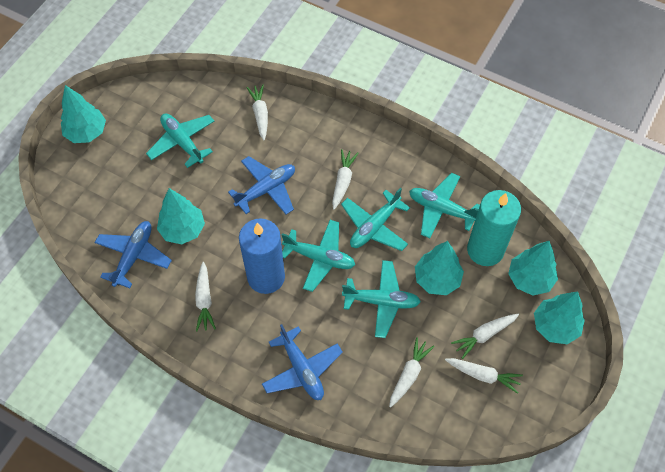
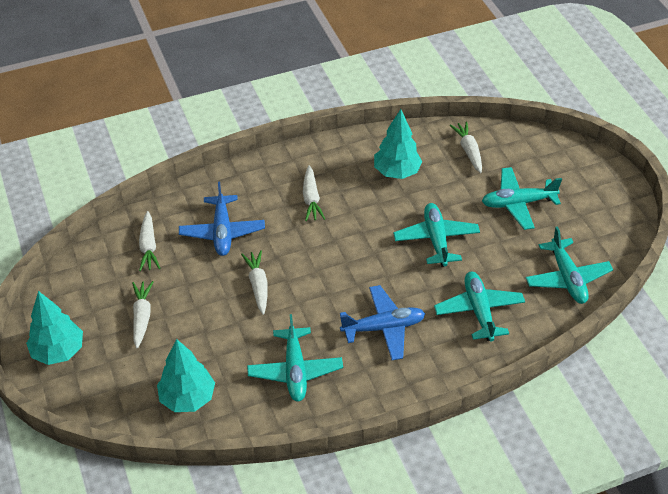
blue candle: [239,218,285,294] = 1 -> none = 0
blue plane: [94,221,172,288] [228,156,295,215] [262,324,343,400] = 3 -> [179,182,265,256] [340,285,425,360] = 2
turquoise candle: [467,190,521,266] = 1 -> none = 0
turquoise tree: [61,85,106,143] [157,188,205,244] [415,241,464,295] [508,241,558,296] [534,291,585,344] = 5 -> [26,291,83,365] [157,339,215,412] [374,109,422,179] = 3
white carrot: [195,262,216,331] [247,85,268,140] [332,149,358,210] [389,337,435,407] [445,358,523,394] [451,314,519,359] = 6 -> [132,281,153,348] [139,211,160,271] [241,250,268,315] [303,165,325,221] [450,122,482,173] = 5

